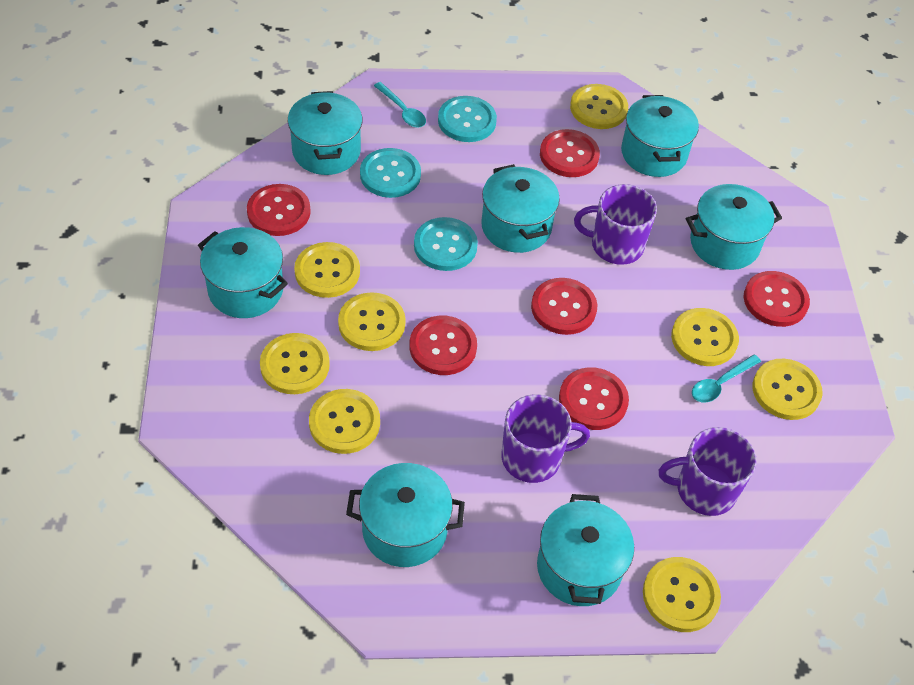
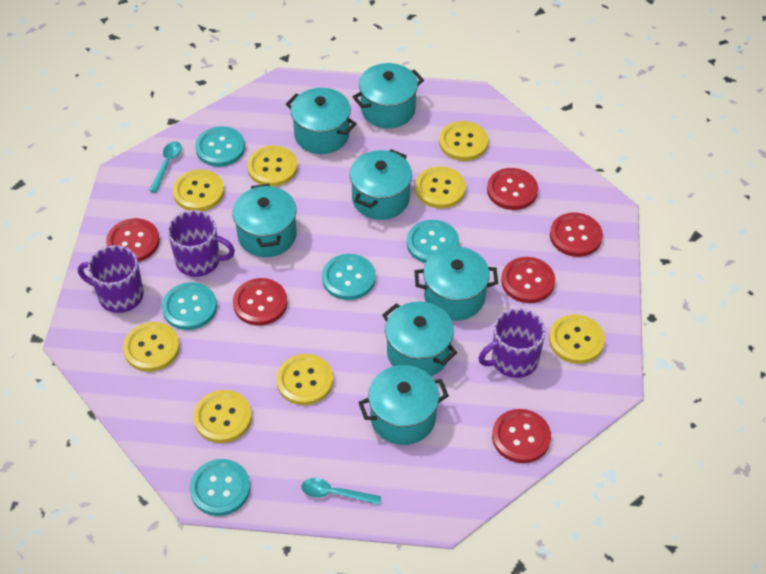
turquoise button: [360,148,421,198] [414,217,478,271] [438,96,497,142] = 3 -> [162,282,217,330] [190,459,250,516] [195,126,245,167] [322,254,375,300] [407,220,459,263] = 5

